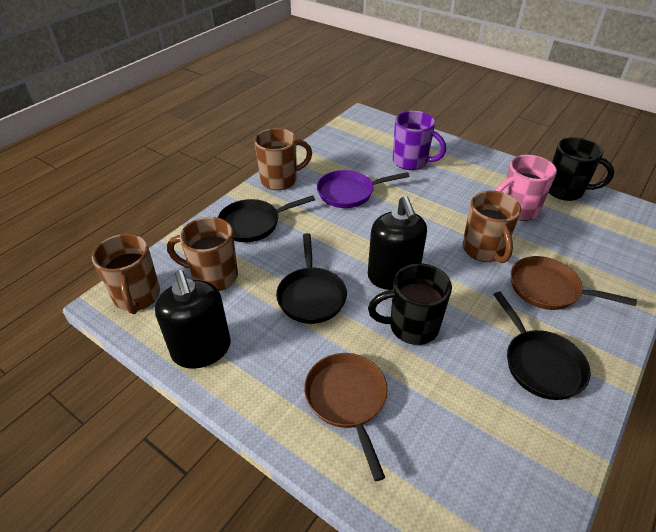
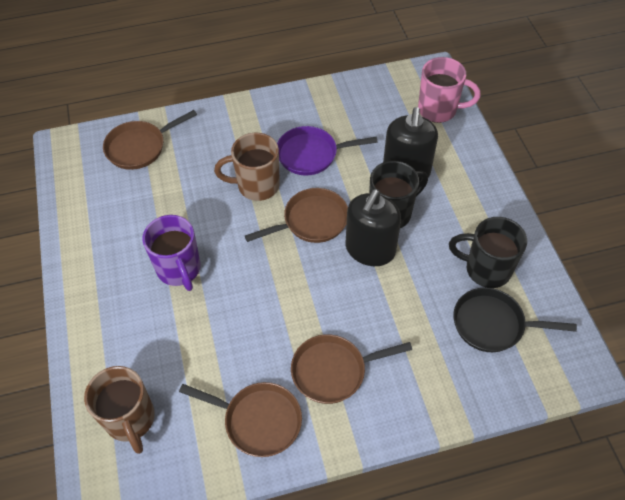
black pan: [218,195,315,242] [276,233,347,324] [493,292,591,400] = 3 -> [453,288,577,352] = 1
brown mug: [92,234,160,314] [167,217,238,291] [254,128,312,190] [462,191,521,263] = 4 -> [84,366,155,454] [214,133,280,201] = 2
brown pan: [304,353,388,481] [511,256,637,310] = 2 -> [103,110,197,170] [179,382,302,457] [245,188,348,243] [291,334,412,404] = 4

